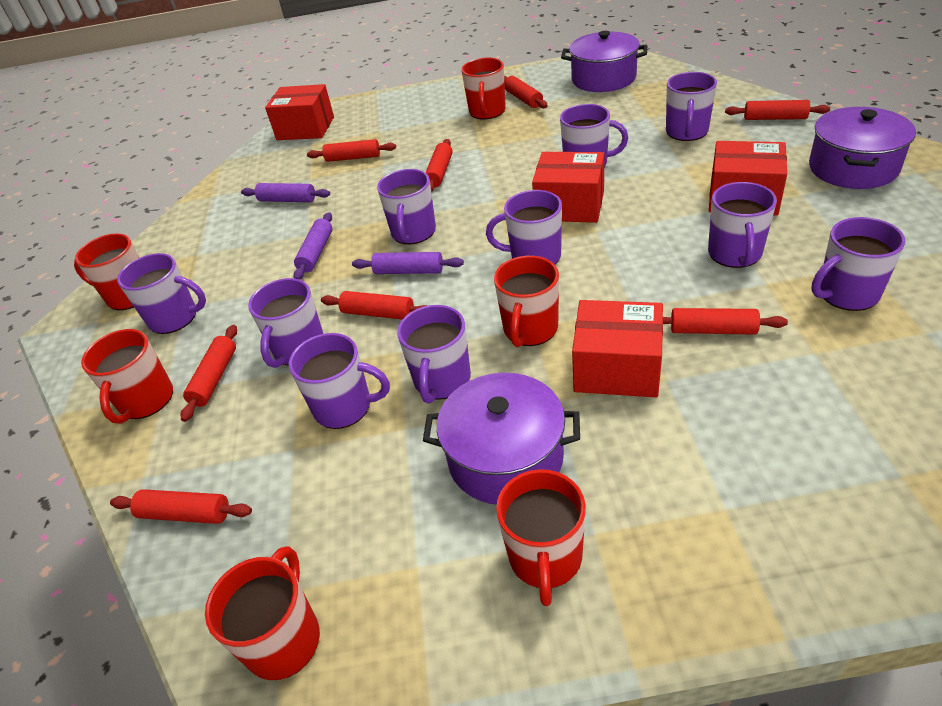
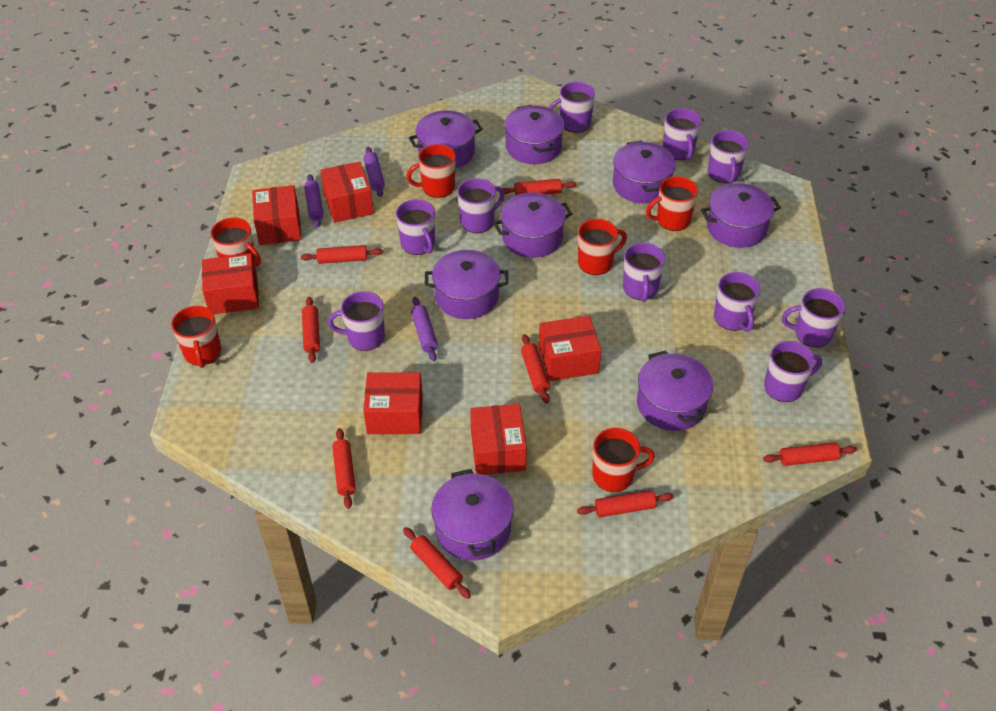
purple pot: [423,373,580,504] [561,31,647,92] [809,107,916,189] = 3 -> [409,110,483,169] [425,250,508,319] [431,469,513,561] [493,192,572,258] [504,105,564,164] [613,141,676,203] [637,350,713,431] [701,183,781,248] = 8
red box: [265,84,334,140] [532,152,604,223] [572,300,663,398] [709,141,787,216] = 4 -> [202,253,259,314] [252,185,302,245] [320,162,374,223] [363,372,423,434] [470,404,527,475] [539,316,601,381] = 6

